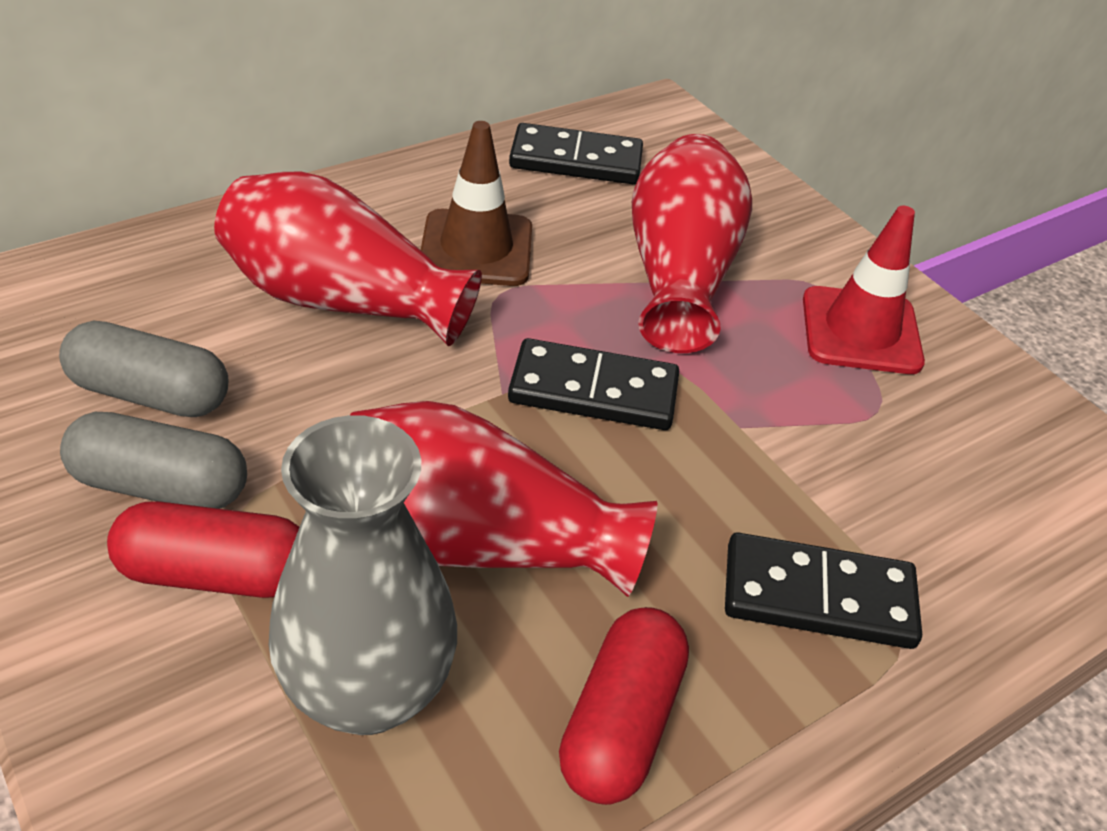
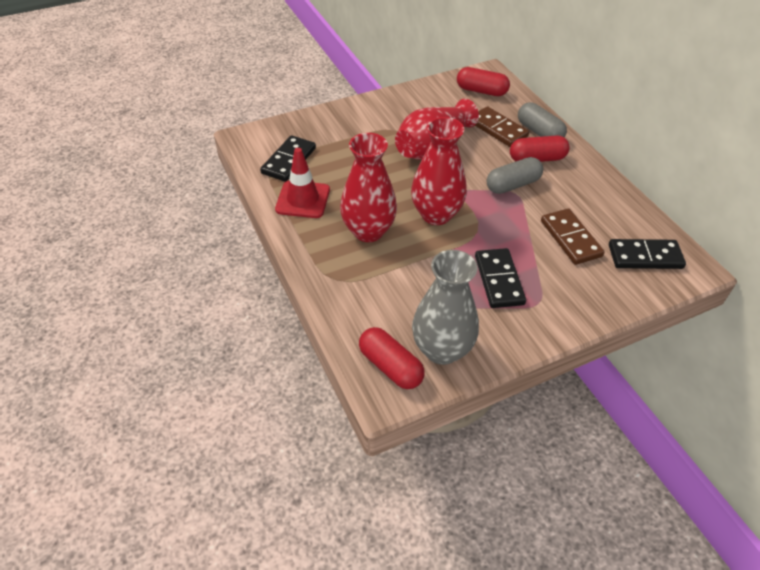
brown domino: none = 0 -> [475,106,529,147] [541,208,605,265] = 2
brown traffic cone: [421,121,532,286] = 1 -> none = 0
red capsule: [107,501,299,598] [559,607,689,805] = 2 -> [359,327,425,389] [457,67,510,96] [510,135,570,162] = 3

